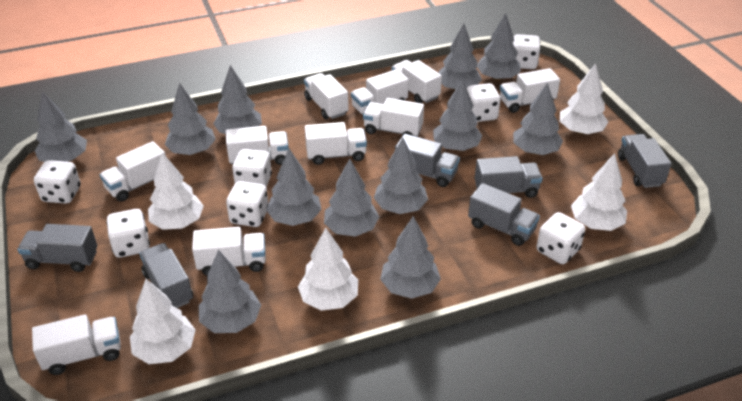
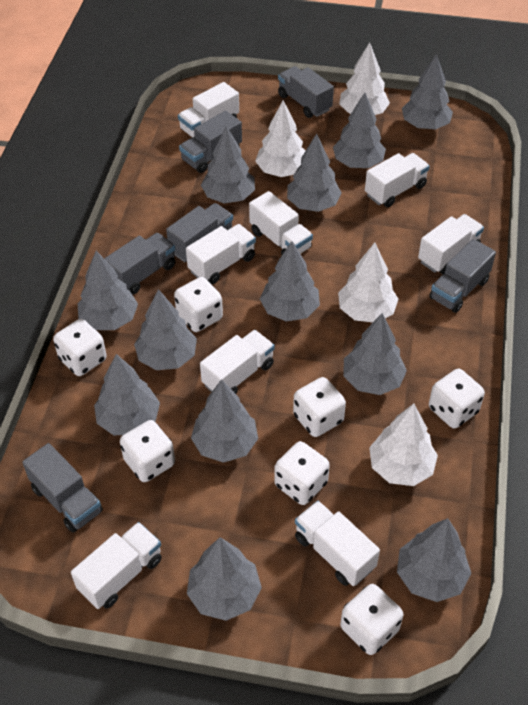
white tree: [130,279,195,364] [148,152,204,230] [298,228,358,311] [560,63,608,134] [571,153,627,231] = 5 -> [255,101,306,177] [338,242,398,322] [339,42,390,115] [369,404,438,486] = 4
white truck: [32,314,121,375] [99,141,166,202] [192,227,266,276] [226,126,289,165] [304,73,349,120] [305,122,367,165] [351,69,409,115] [363,98,424,137] [391,60,442,103] [500,68,560,113] = 10 -> [71,522,162,609] [178,82,239,138] [186,224,256,284] [200,330,275,394] [249,191,313,255] [295,501,380,586] [365,153,430,207] [418,214,484,274] = 8

